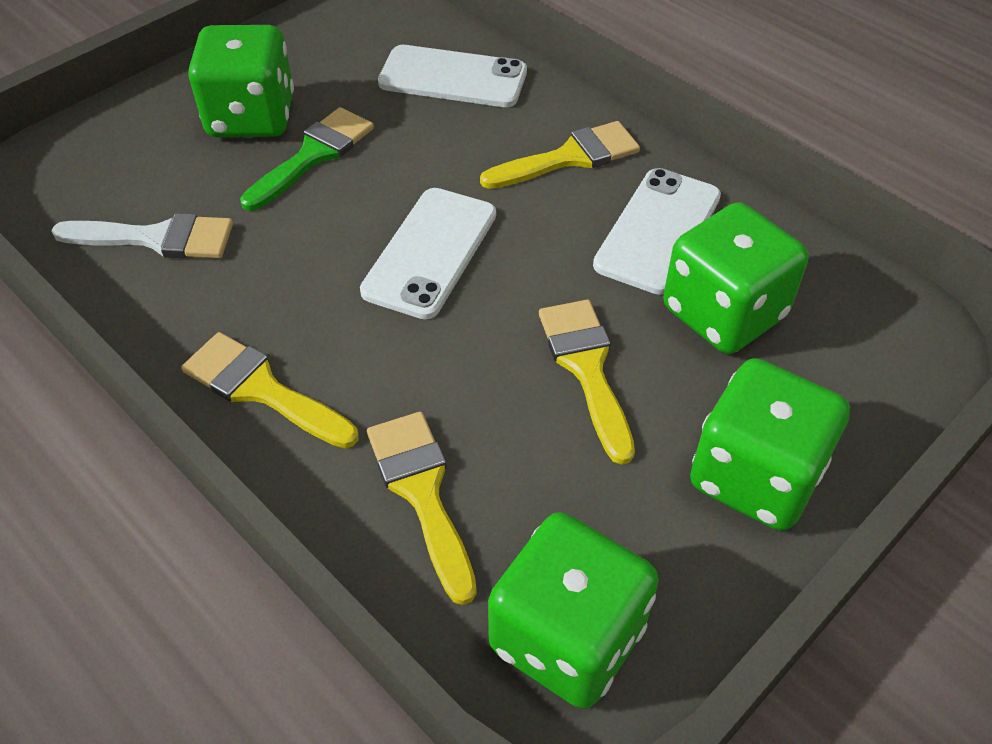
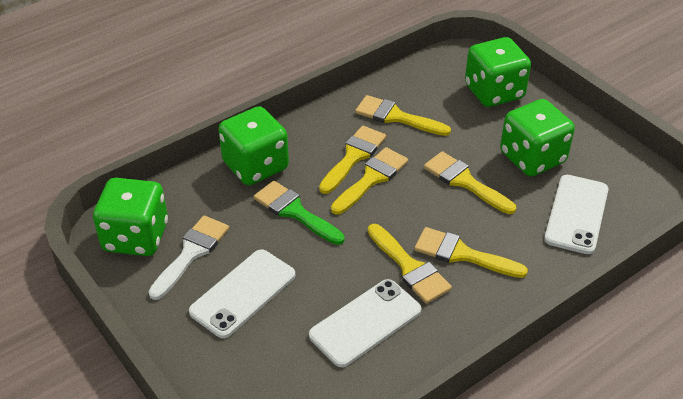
yellow brush: [181,332,359,448] [367,412,477,605] [480,121,640,189] [539,300,635,465] = 4 -> [319,126,386,194] [331,147,408,215] [355,95,451,136] [368,224,452,304] [414,227,528,278] [424,151,516,214] = 6

